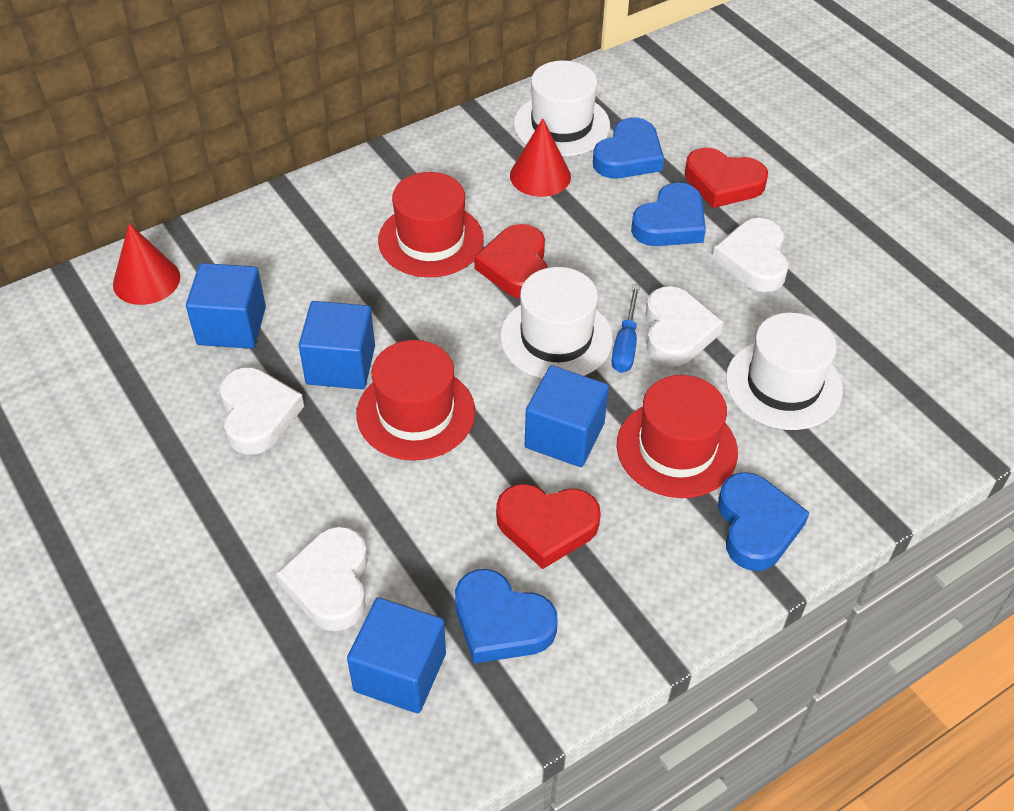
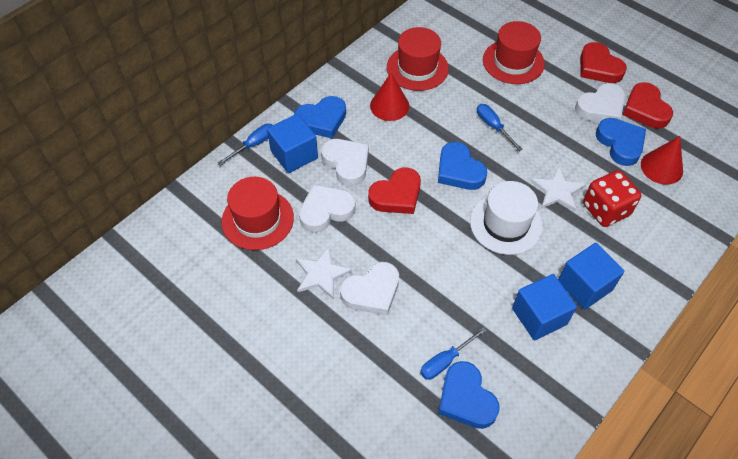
blue cube: [186,263,266,349] [299,301,375,389] [347,597,446,713] [525,365,609,467] = 4 -> [267,114,318,173] [512,274,577,341] [558,243,624,309] = 3
blue screwdriver: [612,285,640,373] = 1 -> [218,124,272,165] [420,327,487,380] [477,104,523,151] = 3
red dice: none = 0 -> [583,170,641,227] = 1
white hat: [500,267,613,379] [514,60,610,156] [726,313,843,430] = 3 -> [470,181,543,255] = 1
white star: none = 0 -> [296,246,352,299] [530,166,586,212] = 2

